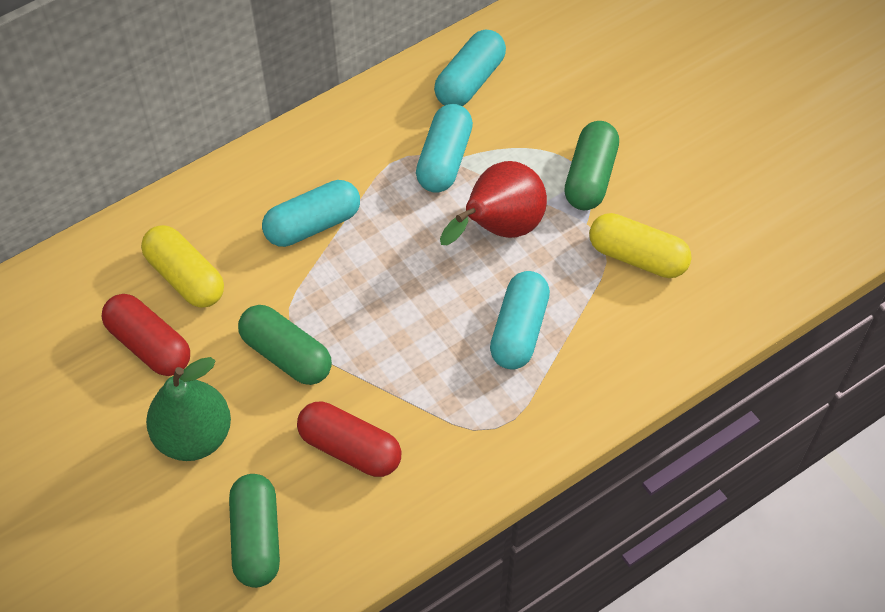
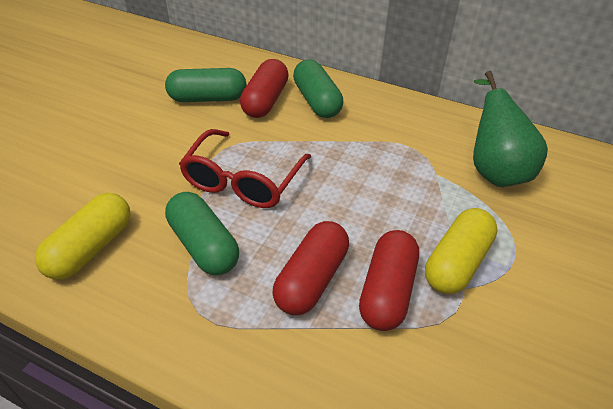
red capsule: [102,294,190,376] [297,402,402,477] = 2 -> [240,59,289,118] [273,221,349,315] [359,230,419,331] = 3
red glasses: none = 0 -> [179,129,311,208] = 1
red pear: [440,161,547,245] = 1 -> none = 0
turquoise capsule: [262,180,360,247] [416,104,473,193] [434,30,506,106] [490,271,550,369] = 4 -> none = 0

